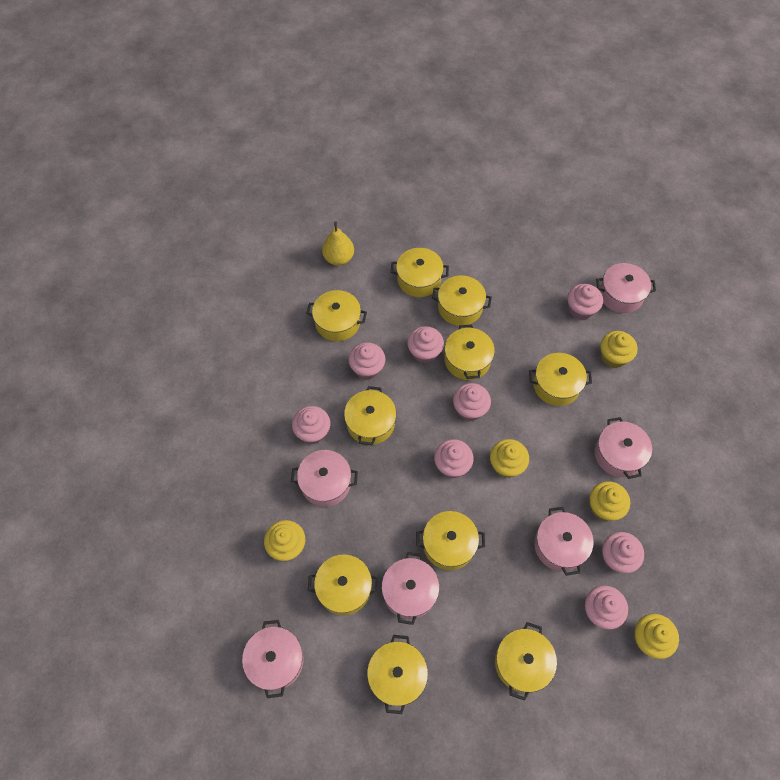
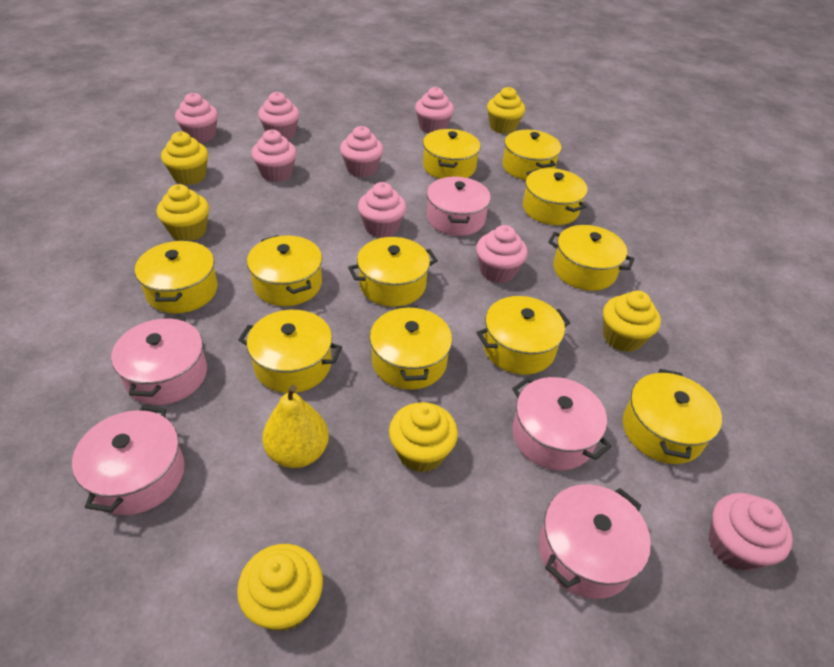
pink pot: [242,620,304,698] [291,450,358,507] [381,552,439,625] [534,507,593,576] [595,417,652,479] [596,263,656,313] = 6 -> [72,405,185,515] [111,316,207,405] [427,176,491,236] [512,377,612,470] [539,484,651,599] = 5
yellow cupcake: [264,520,305,561] [490,439,529,478] [590,481,630,521] [600,331,638,368] [635,614,679,659] = 5 -> [157,184,209,240] [161,131,208,185] [237,544,323,631] [389,402,458,472] [487,87,525,134] [603,291,661,352] = 6
yellow pot: [306,290,367,341] [308,554,379,616] [344,386,396,446] [367,635,428,714] [391,248,449,297] [416,511,485,570] [432,275,492,326] [445,324,495,380] [495,622,557,701] [529,353,592,406] = 10 -> [135,240,218,314] [238,310,342,393] [247,235,322,306] [348,237,438,307] [370,305,452,390] [423,129,480,179] [476,296,570,375] [502,130,561,180] [523,168,588,225] [548,225,635,291] [623,369,722,464] = 11

